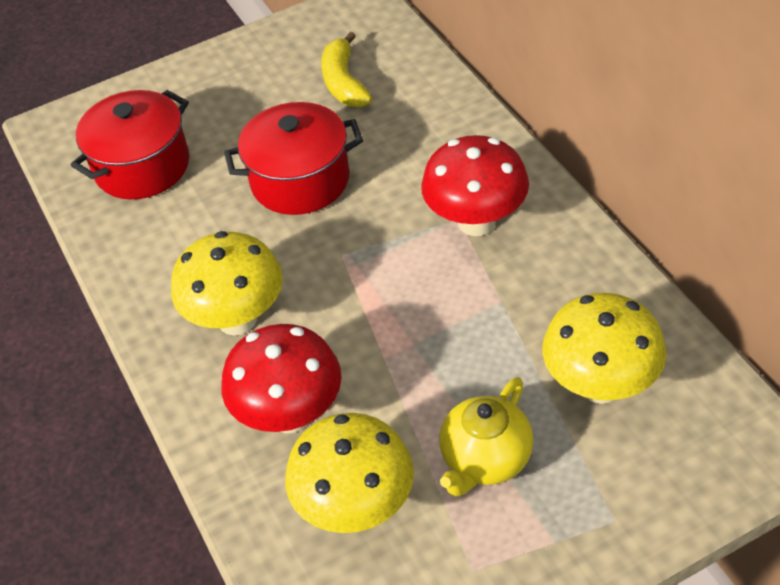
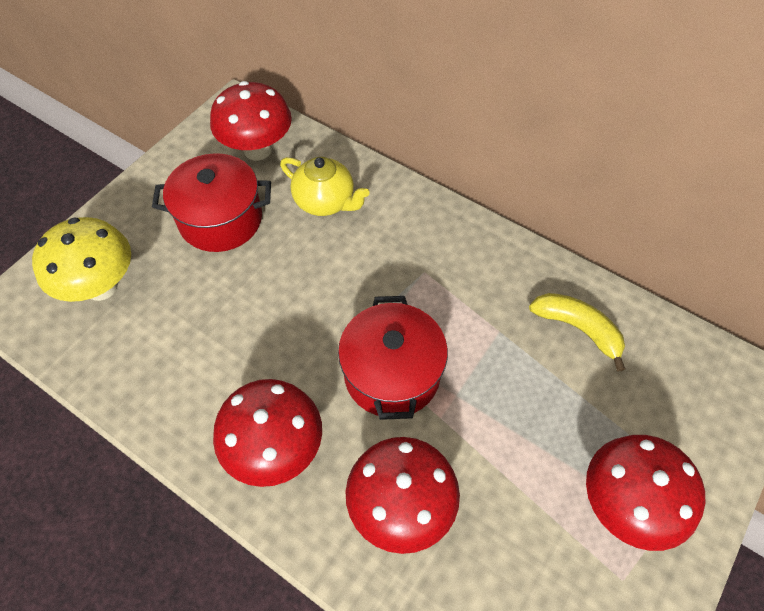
red mushroom: [221,324,342,433] [421,135,529,236] = 2 -> [210,81,292,161] [213,379,322,487] [345,437,460,554] [586,435,705,551] = 4
yellow mushroom: [171,231,283,336] [285,413,414,533] [543,293,666,404] = 3 -> [32,217,131,302] = 1

